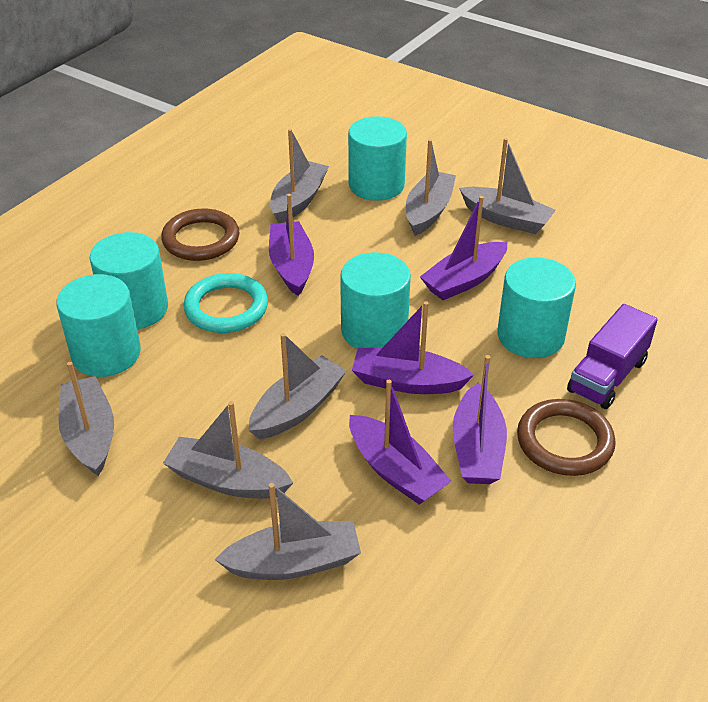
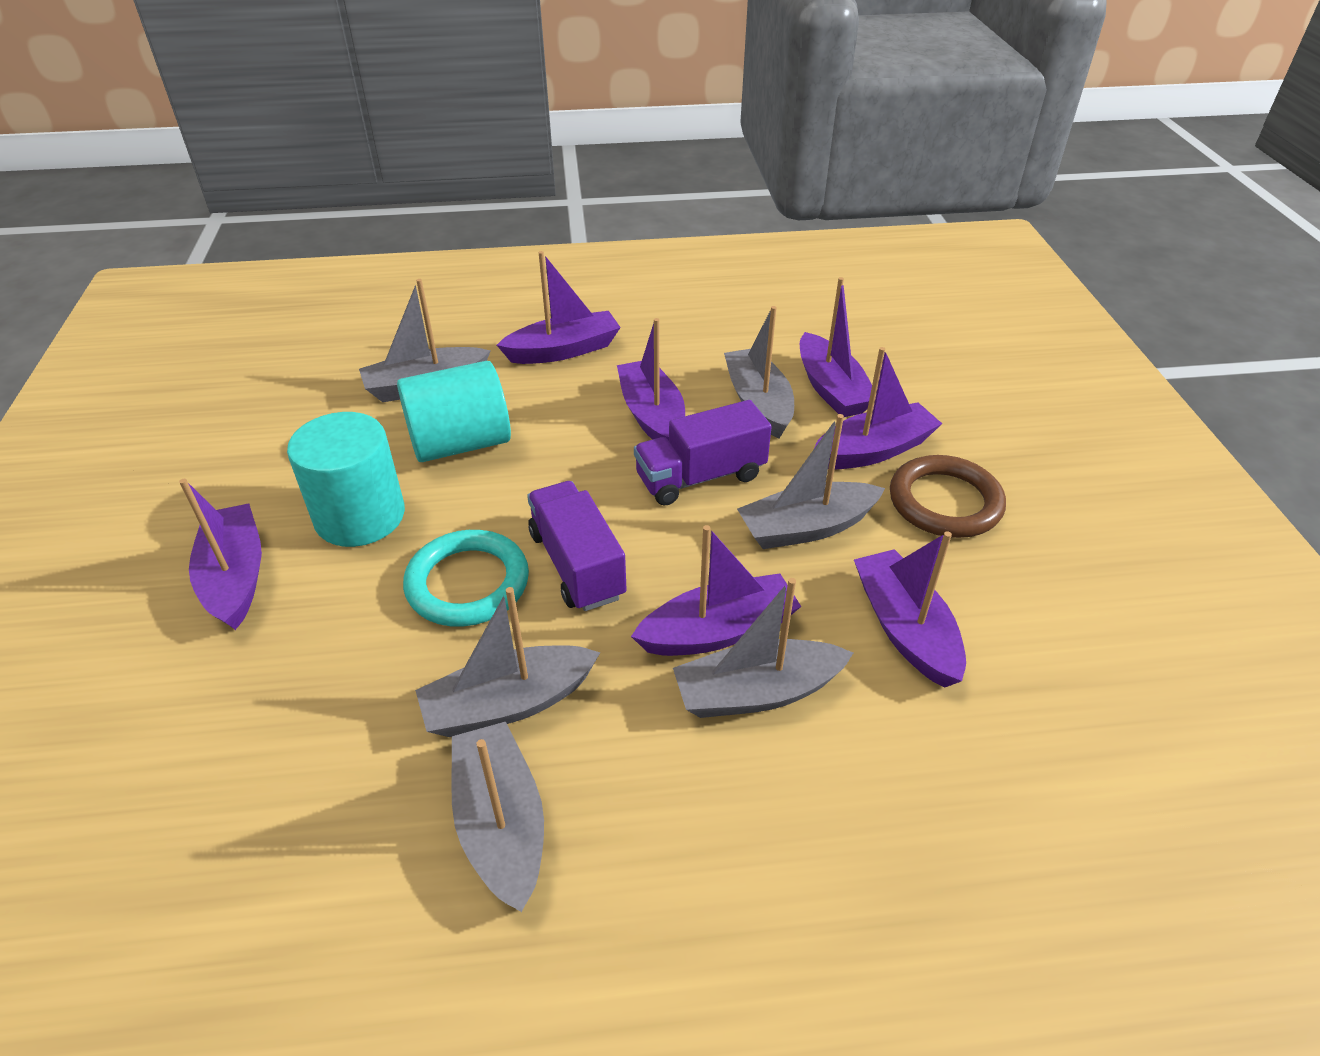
brown ring: [161,208,239,261] [517,399,616,476] = 2 -> [890,455,1006,538] = 1
grey boat: [58,362,114,476] [163,401,293,498] [215,483,361,580] [248,333,347,440] [270,129,329,223] [406,139,456,236] [459,138,556,234] = 7 -> [359,279,491,402] [415,587,601,737] [451,722,544,912] [673,578,853,718] [724,306,794,439] [737,414,885,549] = 6
purple boat: [269,194,314,296] [349,380,451,505] [352,301,474,394] [420,196,508,300] [452,355,507,484] = 5 -> [179,479,262,630] [497,251,621,364] [617,318,685,441] [631,525,801,656] [800,277,872,417] [815,347,942,469] [854,531,966,688] = 7
purple truck: [567,304,658,409] = 1 -> [527,481,627,611] [634,400,772,506] = 2
turquoise cylinder: [56,274,141,377] [90,232,168,329] [340,252,411,349] [348,116,407,201] [497,257,576,358] = 5 -> [287,412,405,547] [397,361,511,462] = 2

